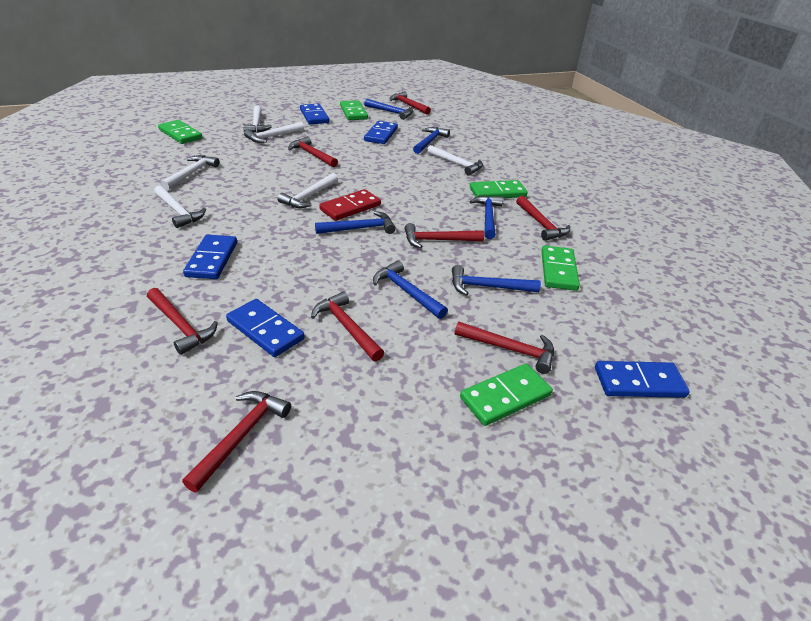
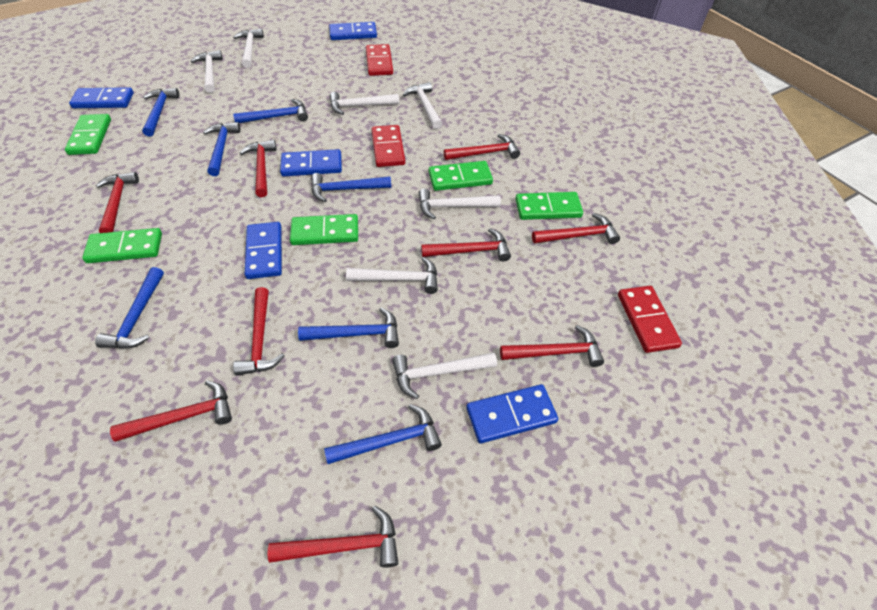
blue hammer: [315,211,396,234] [364,99,413,120] [373,260,448,319] [413,127,450,154] [452,265,541,296] [469,195,503,239] = 6 -> [95,267,164,349] [142,88,179,137] [203,122,241,176] [233,99,308,123] [298,307,399,348] [311,173,391,202] [324,404,442,464] = 7
red domino: [319,189,381,221] = 1 -> [366,44,393,76] [372,125,405,167] [618,286,682,353] = 3
red hammer: [147,288,218,355] [182,391,291,492] [288,136,338,167] [311,291,384,361] [390,91,431,114] [404,223,484,248] [455,322,554,374] [516,196,570,241] = 8 -> [96,172,139,233] [110,380,232,442] [233,287,285,376] [240,140,277,197] [267,506,398,568] [421,228,511,261] [444,134,520,160] [500,325,604,367] [532,213,620,244] = 9
white hammer: [154,185,206,228] [160,155,220,190] [243,106,272,132] [244,122,304,143] [277,173,338,208] [427,145,483,176] = 6 -> [191,50,223,93] [233,29,264,68] [330,92,399,115] [346,257,438,294] [392,352,497,399] [403,82,442,129] [419,189,501,219] = 7

